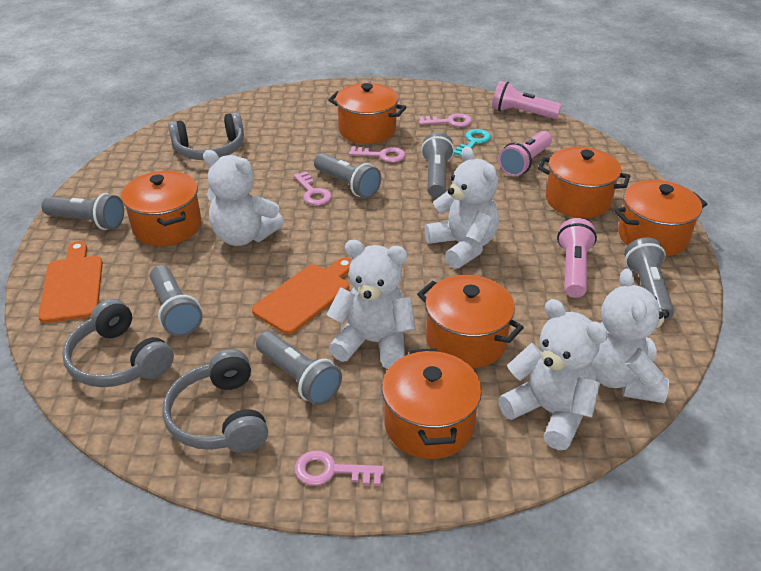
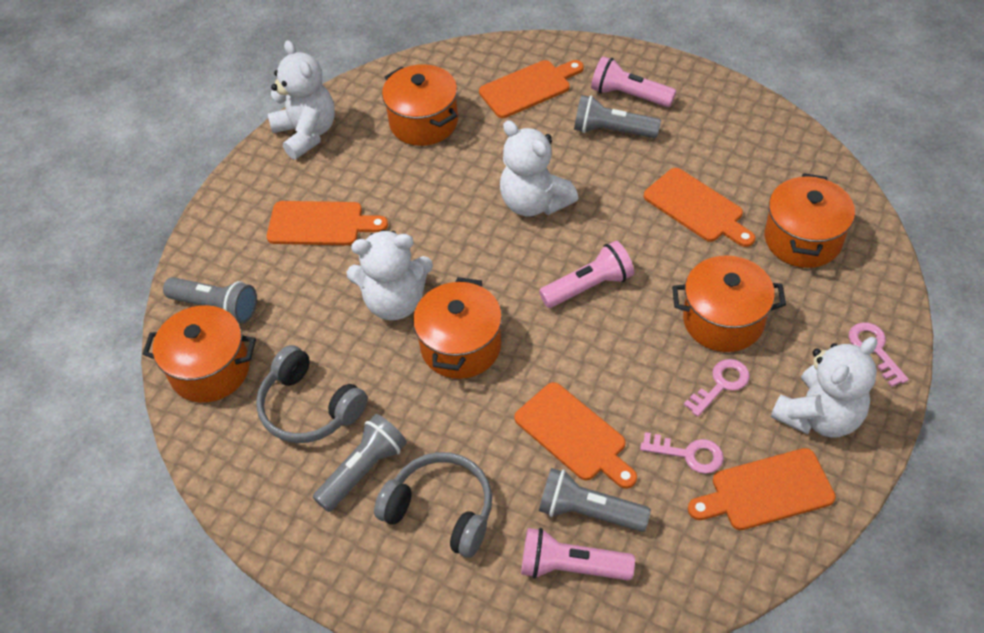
grey flashlight: [41,193,124,230] [150,265,203,336] [256,331,342,405] [314,153,381,198] [421,132,454,197] [624,237,674,321] = 6 -> [163,277,257,323] [313,414,407,512] [539,468,651,532] [574,95,661,138] = 4
grey headphones: [62,299,174,387] [162,349,268,453] [168,112,244,160] = 3 -> [256,345,368,443] [374,452,492,558] = 2
orange cutting board: [38,241,103,323] [252,257,352,334] = 2 -> [267,201,388,245] [479,60,584,118] [514,382,637,489] [644,168,755,247] [688,448,836,530] = 5
orange pot: [121,171,201,246] [328,83,407,144] [382,348,482,459] [417,275,524,368] [538,147,630,218] [614,180,707,256] = 6 -> [143,305,256,403] [382,64,458,146] [413,277,502,379] [672,256,786,352] [765,173,855,268] = 5
pink key: [294,171,332,205] [295,450,384,486] [349,147,406,163] [419,113,472,127] = 4 -> [640,432,724,474] [684,359,750,417] [849,322,909,387] = 3
turquoise key: [454,129,491,157] = 1 -> none = 0
white teddy bear: [203,150,284,246] [326,240,416,369] [425,146,499,269] [498,299,608,450] [592,268,669,403] = 5 -> [268,40,335,160] [347,230,433,320] [500,120,578,216] [771,337,877,438] = 4

